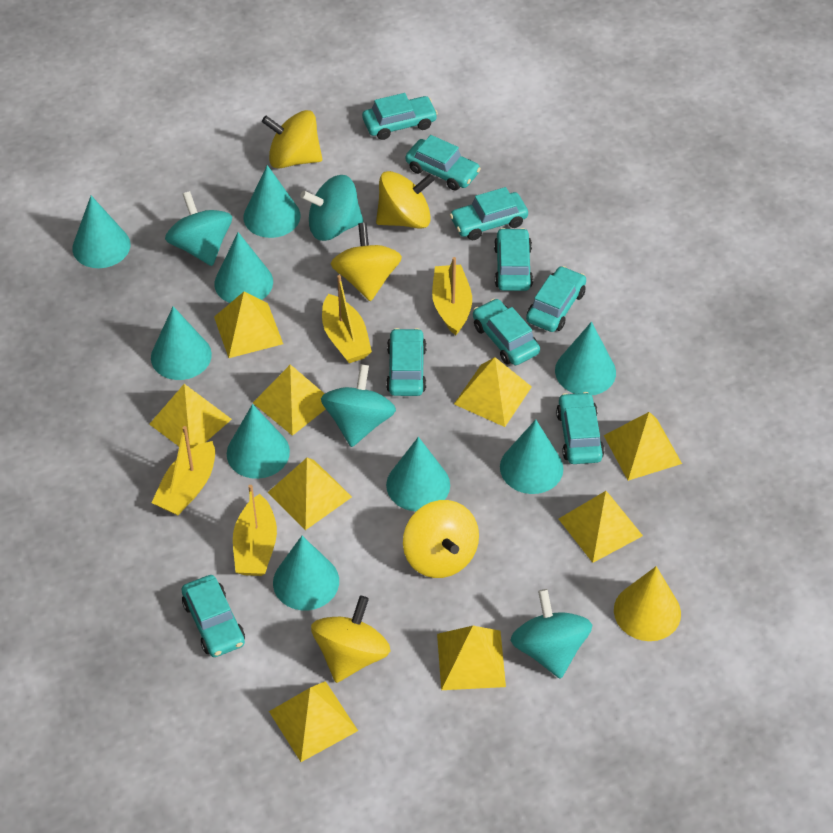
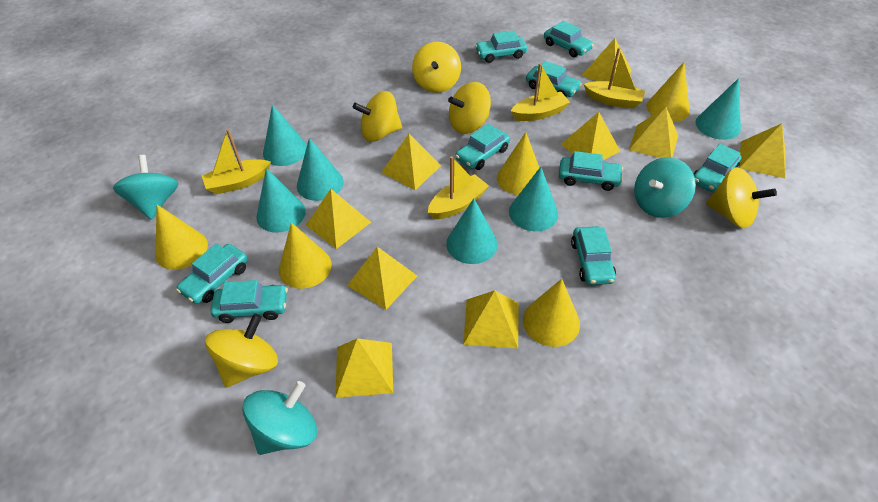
turquoise cone: [72,196,130,268] [151,306,212,380] [214,232,273,303] [227,404,290,479] [243,165,301,238] [273,536,339,610] [386,437,450,511] [500,419,563,494] [555,322,616,395] = 9 -> [256,168,306,233] [263,105,307,166] [297,138,344,201] [446,198,498,264] [509,167,558,231] [696,78,741,140] = 6
turquoise spinning top: [165,191,232,266] [300,175,364,241] [321,364,396,447] [510,589,592,679] = 4 -> [113,155,178,220] [242,381,317,455] [634,157,696,218] = 3
yellow cone: [614,566,681,641] = 1 -> [155,205,208,270] [279,222,332,289] [497,132,539,195] [523,279,580,347] [646,62,690,122] = 5

